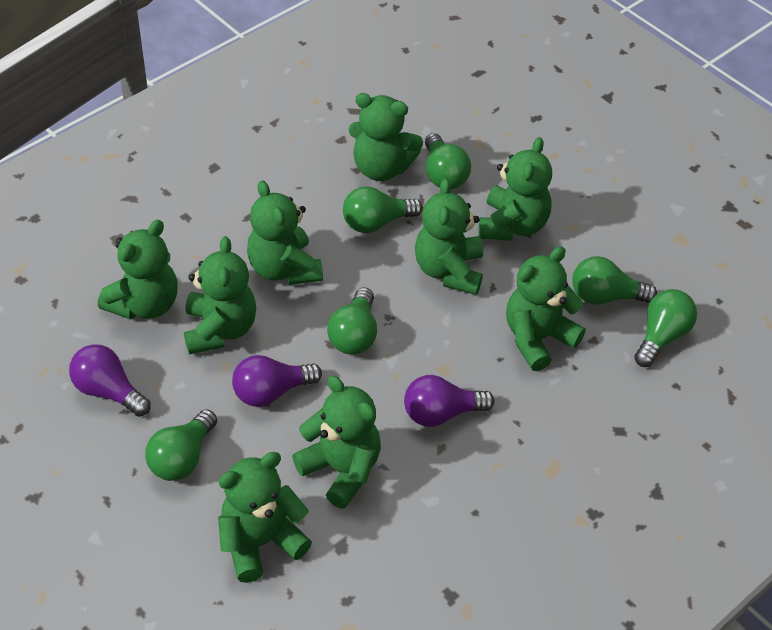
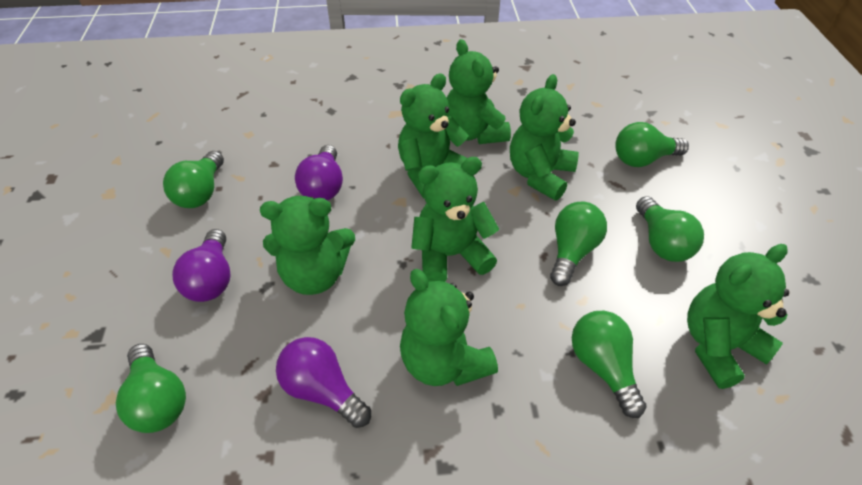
green teddy bear: [98,220,178,319] [184,236,256,354] [218,452,312,583] [247,180,323,285] [292,376,381,509] [349,93,423,181] [415,178,483,295] [478,137,552,241] [506,246,585,371] = 9 -> [260,196,355,295] [398,73,469,199] [400,269,498,386] [411,157,499,282] [447,39,511,144] [510,74,579,200] [687,244,789,389] = 7

